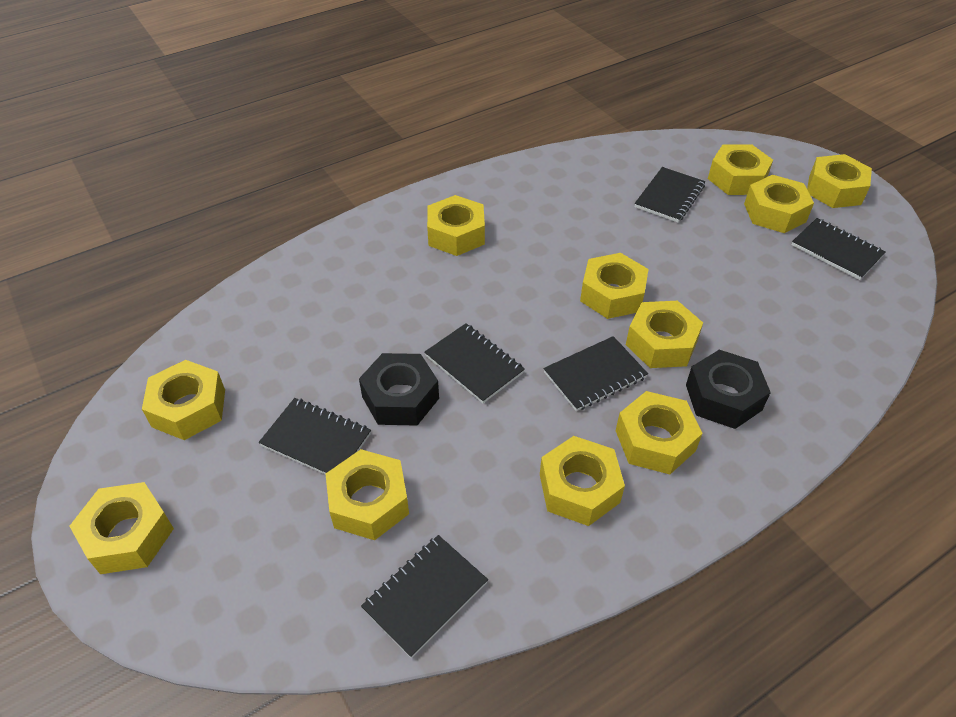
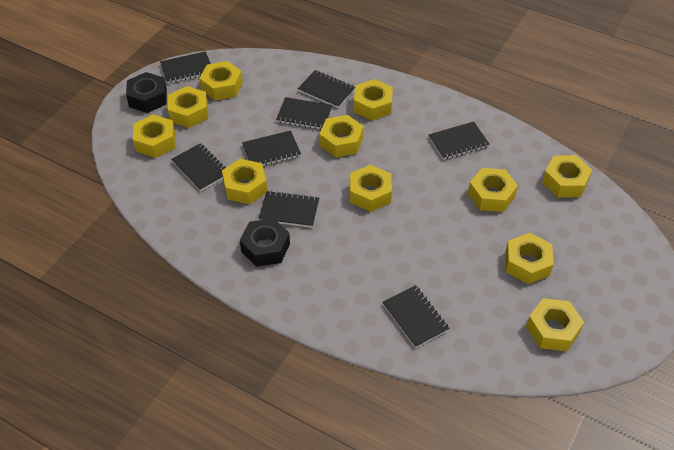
black notebook: [259,398,371,475] [361,535,488,658] [424,323,525,403] [544,336,648,411] [635,167,705,222] [792,218,886,280] = 6 -> [160,51,210,84] [171,143,226,191] [242,130,301,166] [259,191,319,228] [276,97,333,130] [297,70,355,108] [383,285,450,348] [429,122,489,160] = 8

